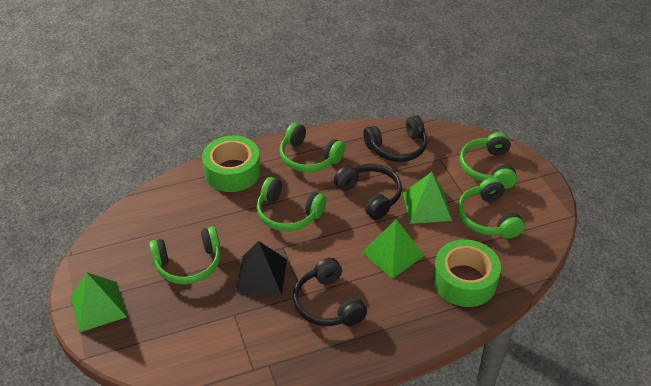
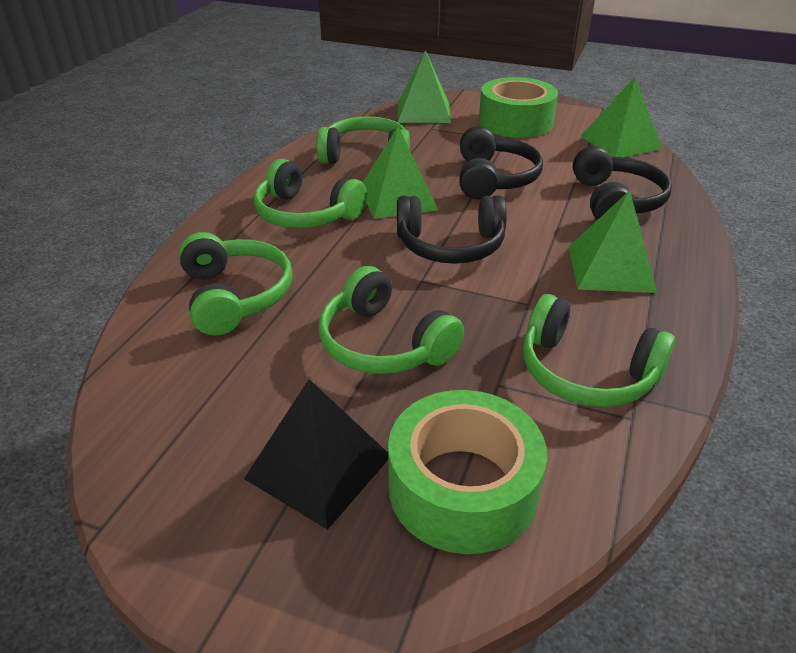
green pyramid: [70,273,127,332] [362,219,424,279] [403,172,452,224] = 3 -> [363,127,438,219] [398,50,451,123] [569,190,657,293] [581,77,662,157] = 4

